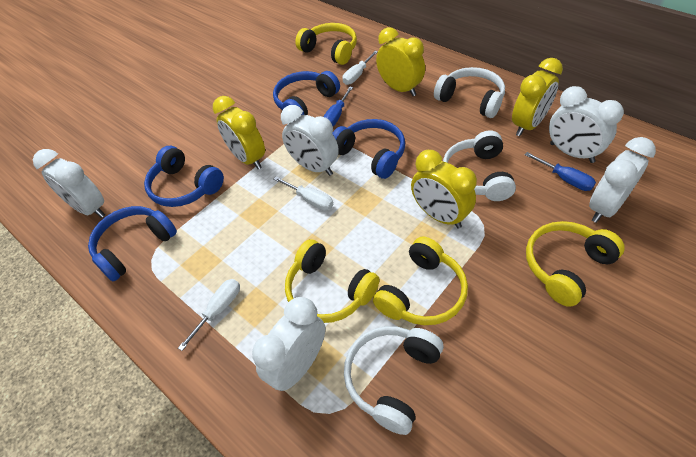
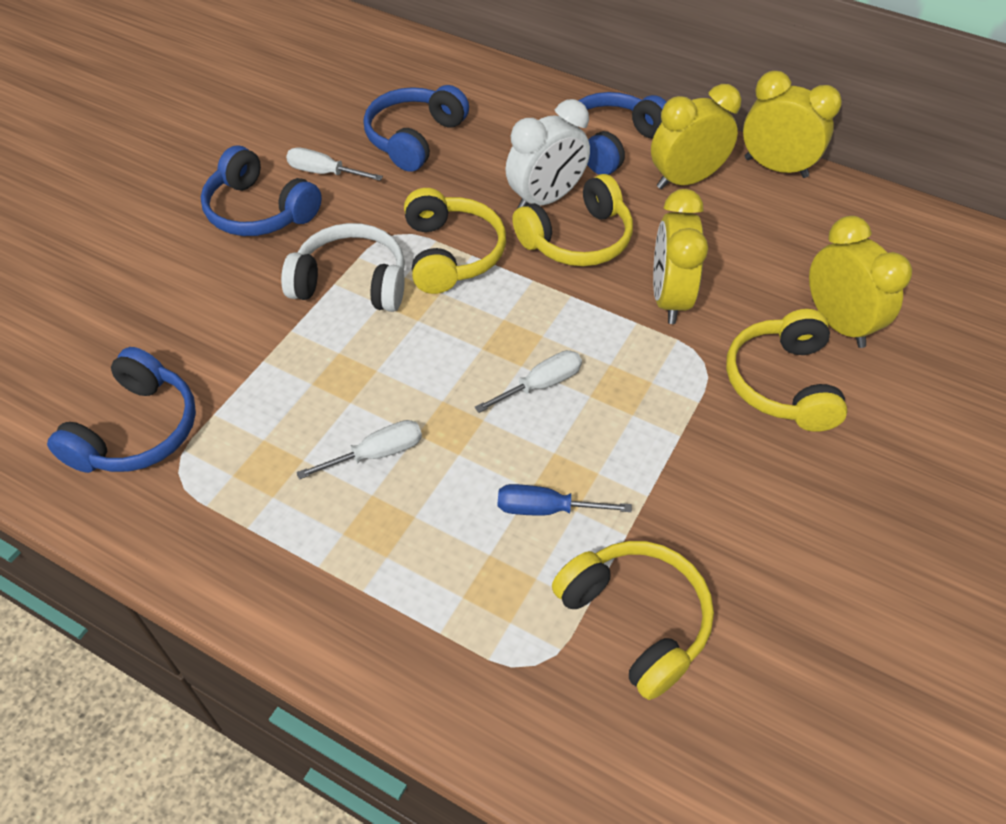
blue screwdriver: [323,86,353,126] [525,152,596,191] = 2 -> [498,484,632,516] = 1
white clock: [33,149,105,218] [252,297,325,391] [281,105,339,176] [549,86,624,163] [589,137,656,223] = 5 -> [505,99,590,209] = 1
white headphones: [344,326,444,435] [434,67,505,118] [443,130,516,201] = 3 -> [281,223,405,312] = 1

